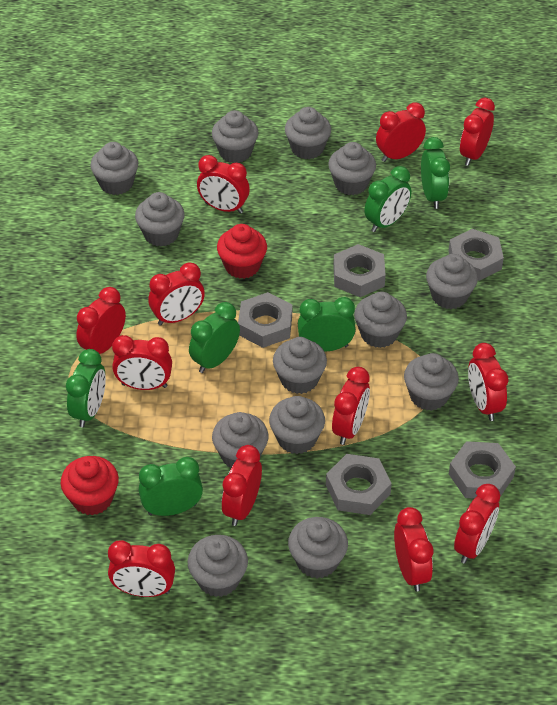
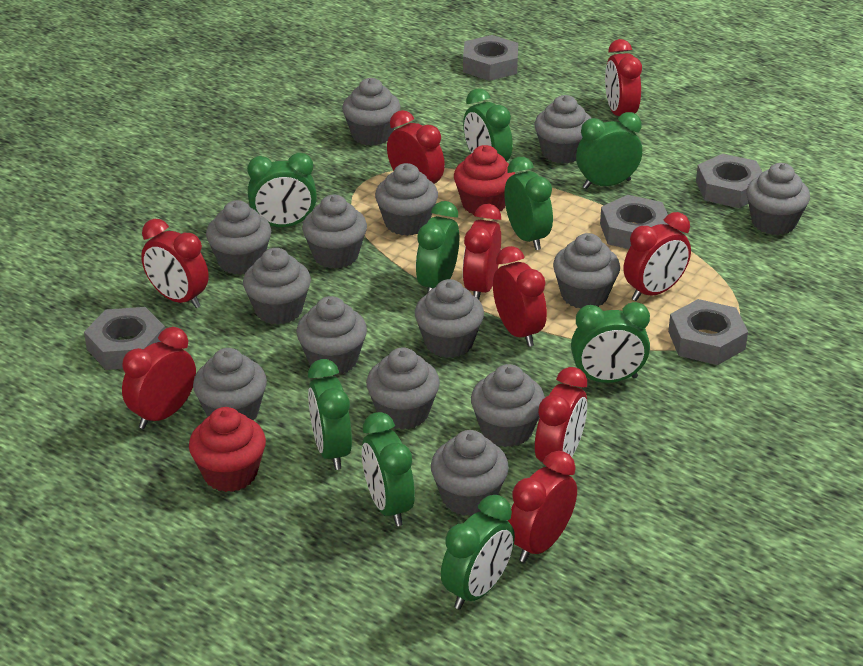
green clock: [66,349,106,427] [139,457,203,516] [189,302,240,373] [298,297,356,351] [365,166,411,232] [421,137,450,209] = 6 -> [247,153,317,227] [308,359,352,470] [362,412,415,526] [416,201,459,293] [441,495,515,609] [463,88,513,162] [504,157,553,250] [571,302,650,383] [576,112,642,189] = 9
grey cupcake: [90,142,138,195] [135,192,185,247] [187,535,248,597] [212,110,259,163] [212,412,269,468] [269,396,325,454] [273,337,327,394] [285,107,331,159] [288,517,348,578] [328,142,376,195] [354,292,407,348] [404,353,459,411] [426,254,478,309] = 13 -> [193,348,267,421] [206,200,271,275] [243,248,311,325] [296,296,367,376] [302,195,367,269] [342,78,401,146] [366,347,440,430] [375,163,438,236] [415,279,484,358] [431,430,509,516] [471,364,545,447] [534,95,591,164] [553,233,620,309] [746,163,810,235] = 14
red clock: [76,287,126,354] [108,540,175,597] [112,335,172,390] [148,263,205,326] [197,155,250,214] [222,445,262,526] [332,367,370,445] [376,102,426,162] [394,507,433,592] [454,484,500,563] [460,98,495,166] [468,343,508,421] = 12 -> [122,327,196,429] [141,219,209,308] [387,110,445,184] [463,204,501,300] [493,246,547,347] [508,451,577,563] [535,367,587,462] [605,39,642,116] [624,212,691,301] = 9

